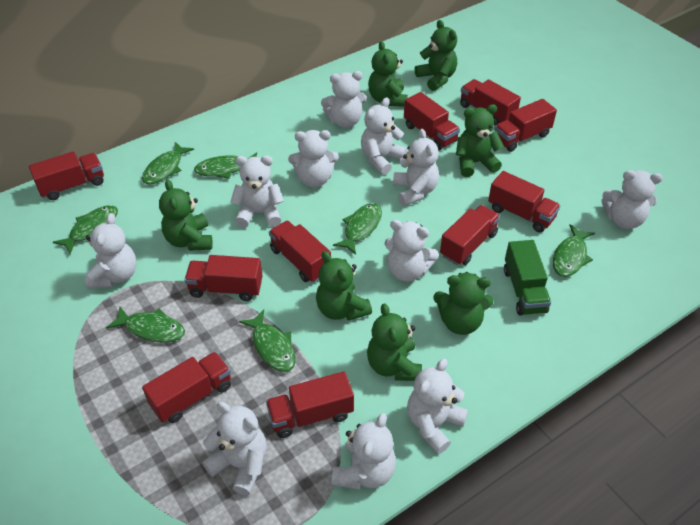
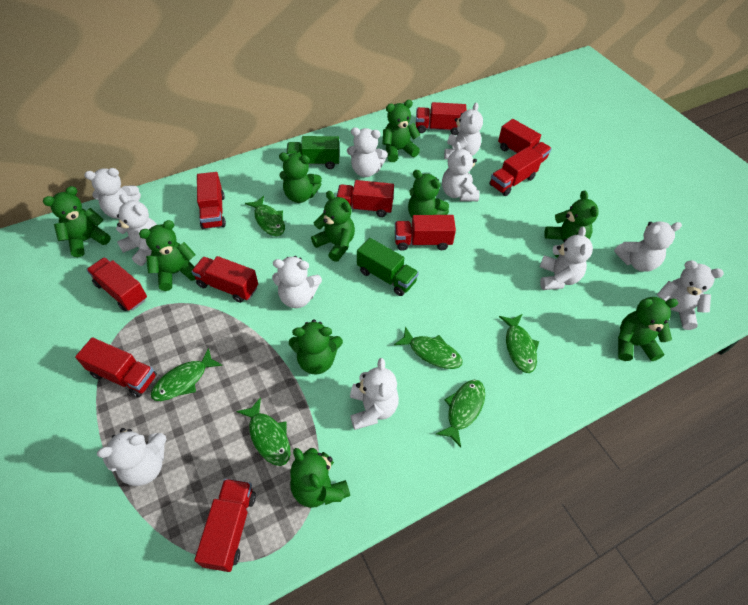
green fish: [53,205,118,254] [106,307,185,343] [142,142,194,185] [194,152,257,179] [239,310,295,372] [333,203,382,255] [553,224,595,277] = 7 -> [151,348,223,401] [236,397,290,466] [245,196,285,236] [394,326,463,369] [436,380,485,447] [499,314,539,373] = 6
green teddy bear: [159,180,213,251] [316,251,372,321] [367,303,422,381] [368,41,408,107] [415,20,457,91] [433,272,493,335] [456,104,504,177] = 7 -> [43,186,111,257] [139,220,196,291] [279,153,322,203] [289,319,343,374] [290,448,350,508] [311,191,355,262] [382,100,420,162] [408,170,449,217] [544,190,599,258] [618,297,678,361] = 10
green truck: [504,240,551,315] = 1 -> [286,136,340,169] [357,238,419,296] = 2

